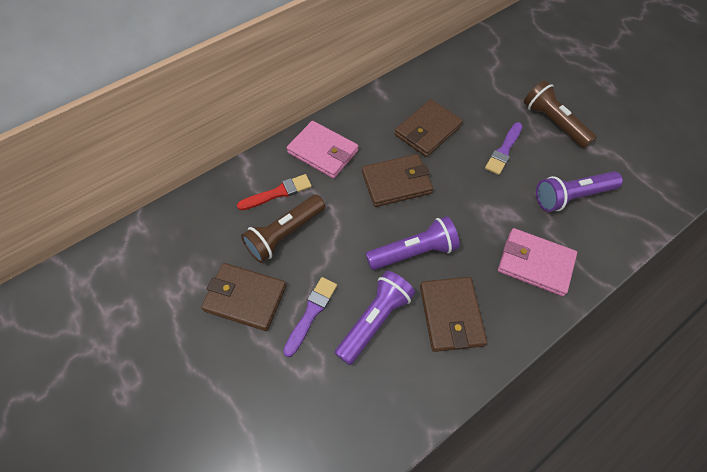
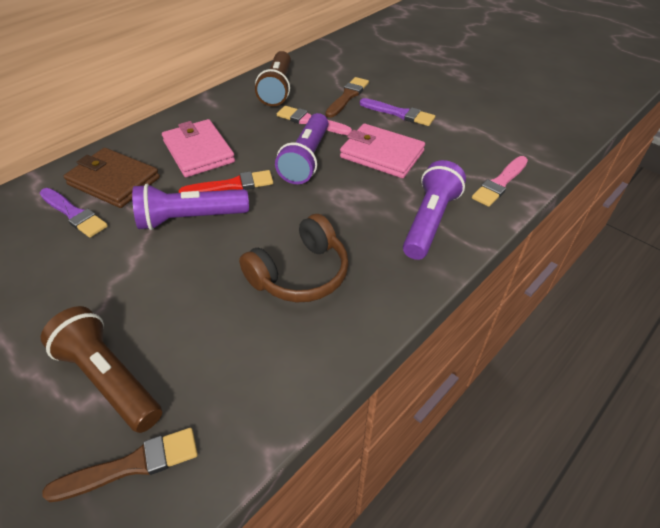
brown brush: none = 0 -> [42,428,198,502] [325,77,369,118] = 2
brown headphones: none = 0 -> [239,214,349,302] = 1
brown wallet: [201,263,286,331] [362,154,433,207] [395,99,463,157] [420,277,487,352] = 4 -> [64,148,160,208] = 1
pink brush: none = 0 -> [277,106,352,135] [472,156,528,207] = 2

